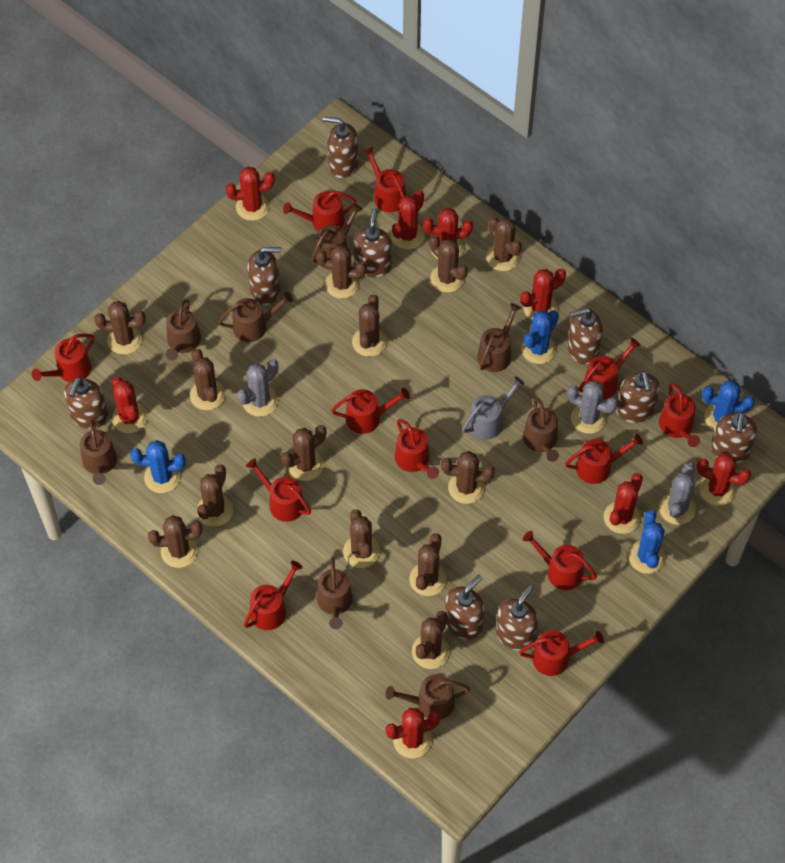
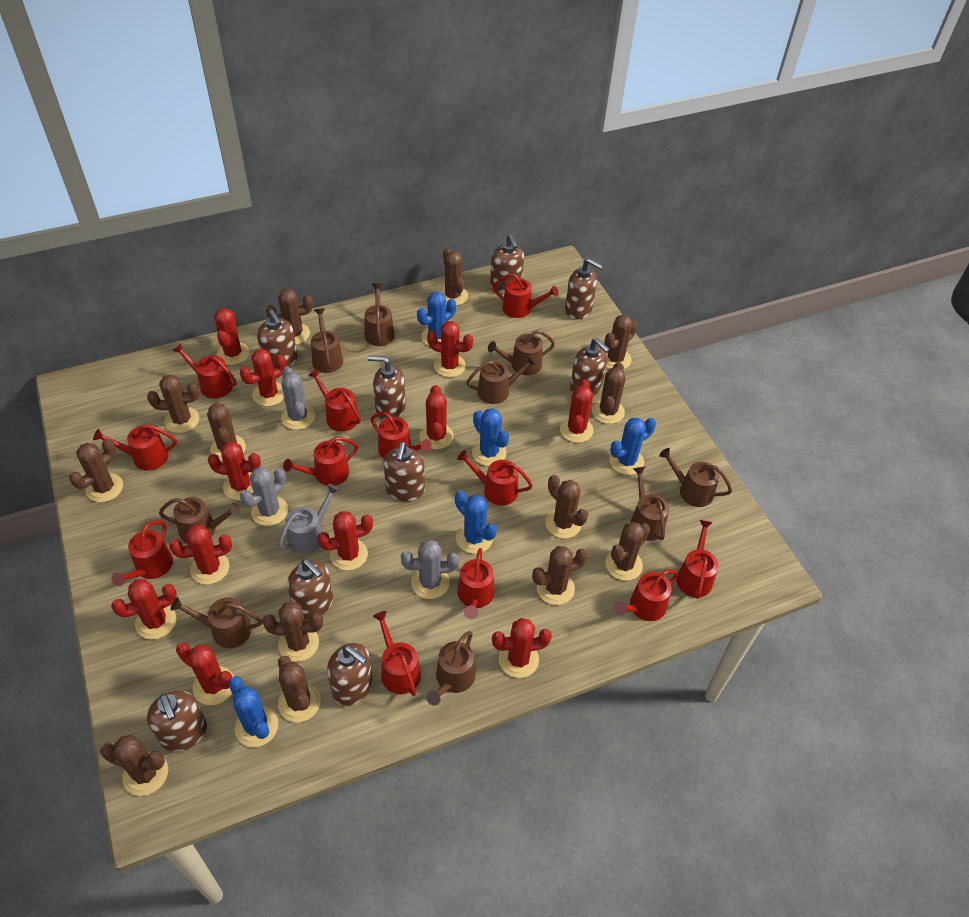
blue cactus: [130,440,186,493] [521,310,559,364] [629,510,666,574] [702,380,755,431] = 4 -> [228,676,278,747] [417,292,456,346] [455,490,497,554] [472,408,509,466] [610,417,656,475] = 5
brown watering can: [80,419,117,485] [166,299,201,360] [218,292,293,342] [311,203,362,263] [317,557,353,629] [385,674,470,720] [477,303,521,372] [523,397,559,462] = 8 -> [159,497,240,544] [171,597,262,648] [311,308,343,373] [364,283,395,346] [426,631,475,706] [466,355,537,404] [488,330,555,375] [631,467,669,541] [659,448,732,507] = 9
red cactus: [112,377,148,433] [226,167,275,221] [386,708,440,758] [391,190,425,249] [423,208,473,259] [520,268,566,320] [604,473,643,534] [697,453,751,506] = 8 -> [111,579,177,640] [169,525,232,585] [176,643,234,705] [208,441,261,500] [214,308,249,365] [240,349,286,406] [317,511,373,570] [419,385,454,449] [427,321,473,377] [492,618,552,678] [560,379,593,443] = 11

